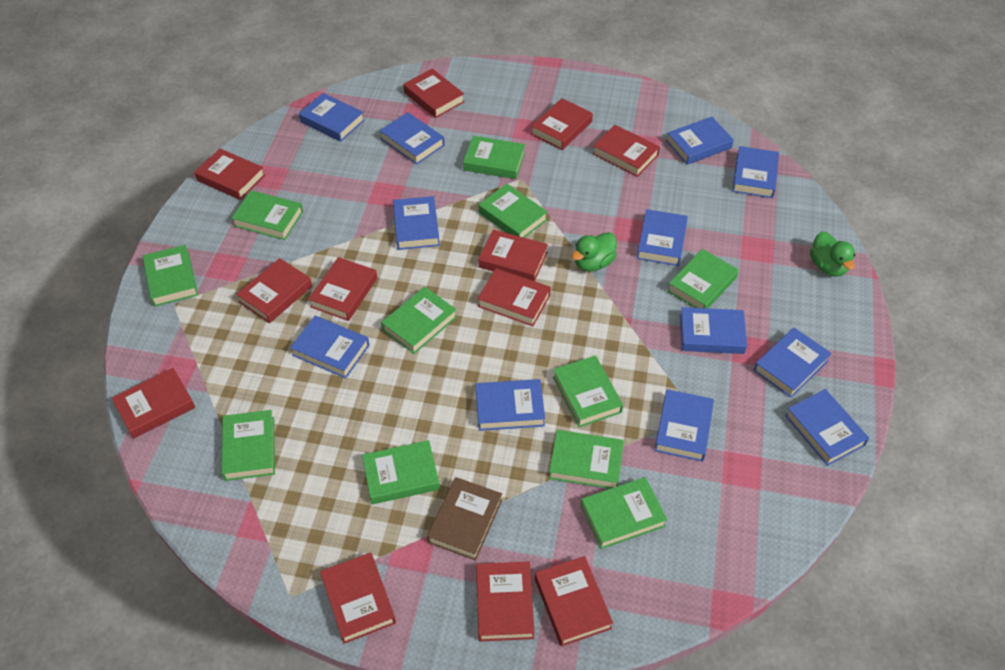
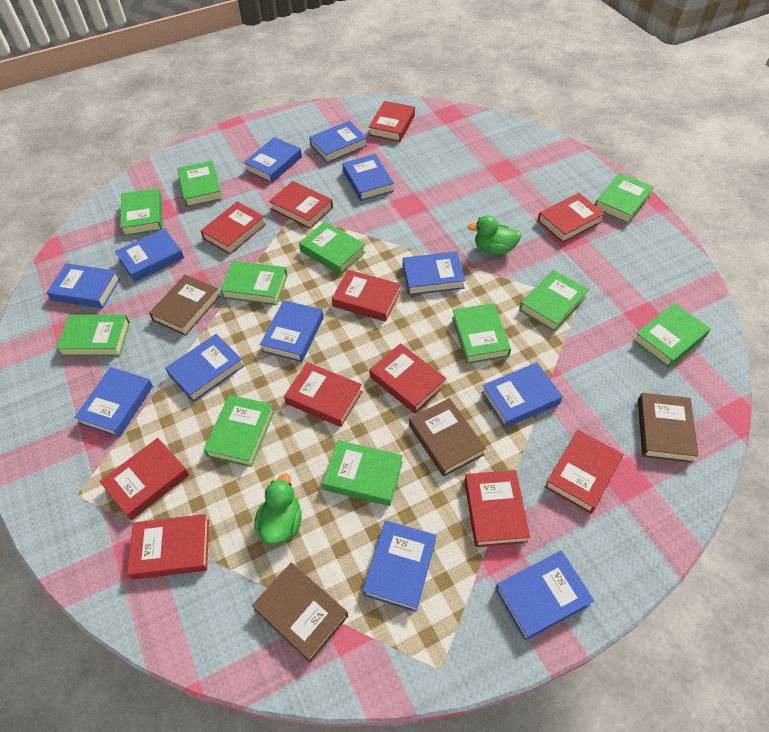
brown book: [427,477,502,561] = 1 -> [149,275,220,336] [252,563,348,662] [409,398,486,477] [638,393,699,463] = 4
red book: [112,368,195,439] [194,149,265,200] [236,258,312,323] [308,257,377,321] [320,552,396,644] [403,69,464,118] [476,562,535,642] [478,230,548,281] [478,268,551,326] [531,98,593,150] [535,556,613,646] [593,125,660,177] = 12 -> [99,438,189,520] [127,514,209,579] [201,202,266,255] [269,181,333,229] [284,362,363,427] [332,270,400,322] [369,101,415,142] [369,343,446,413] [465,470,530,547] [538,193,605,243] [545,430,624,514] = 11

